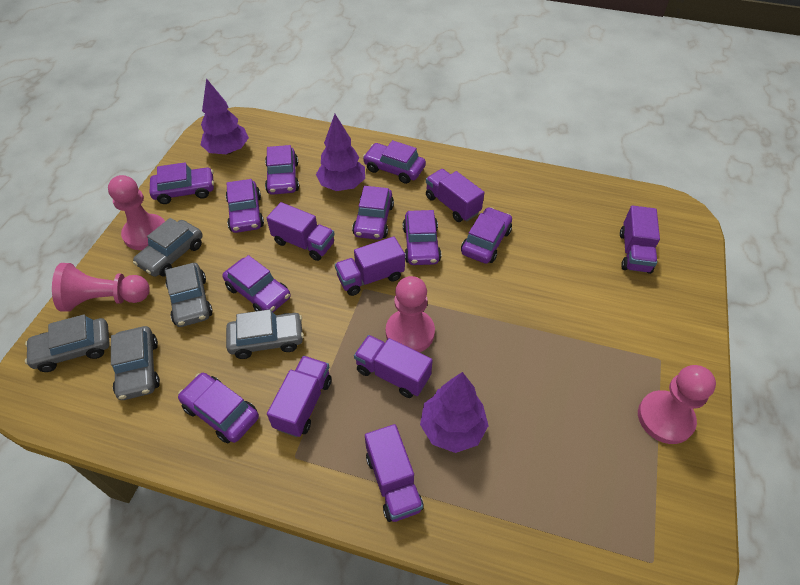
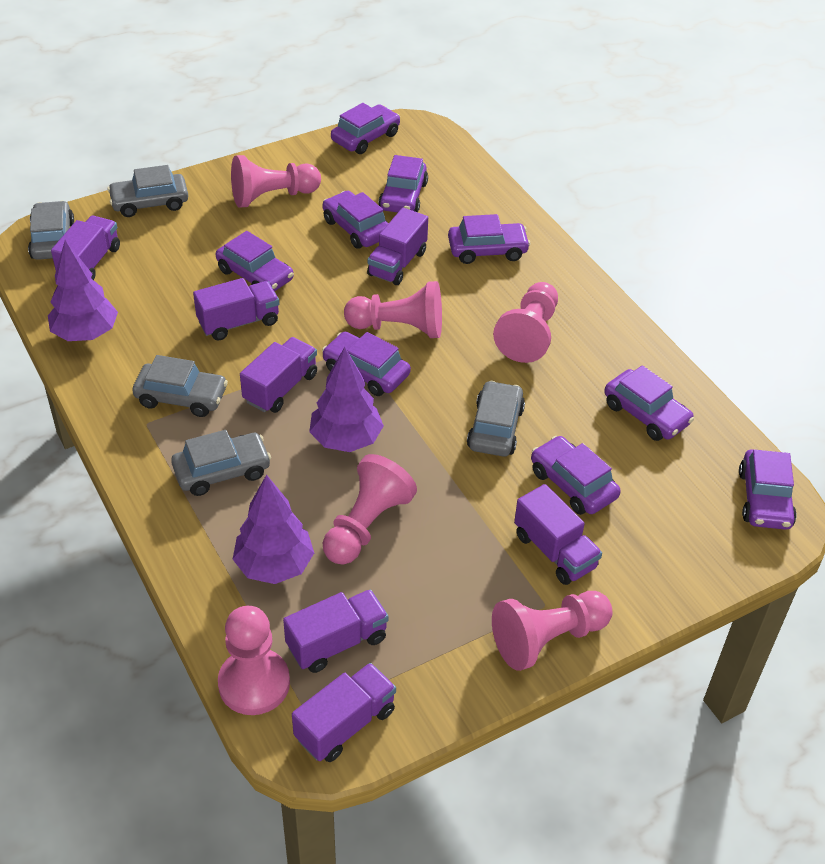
pink pawn: [52,263,150,312] [108,175,165,250] [386,276,435,352] [638,365,716,444] = 4 -> [218,606,290,715] [231,155,321,208] [323,454,417,565] [344,281,442,338] [492,591,613,671] [493,282,558,363] = 6

